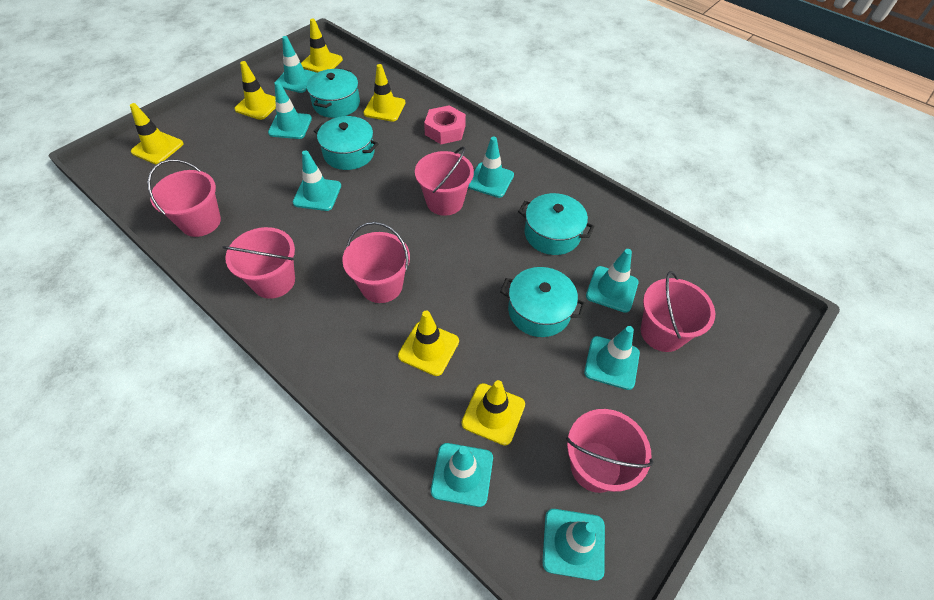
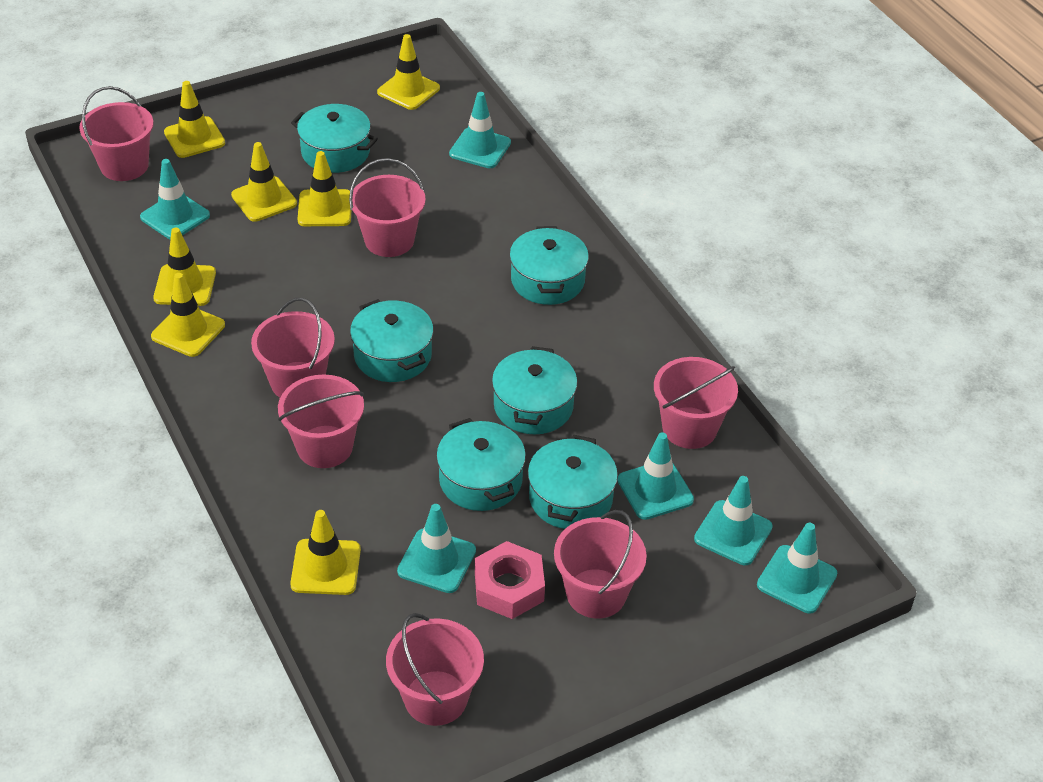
pink bucket: [147,159,221,237] [222,227,295,299] [342,222,410,303] [415,146,474,216] [566,409,654,493] [641,271,715,352] = 6 -> [79,86,154,181] [251,298,335,397] [278,375,364,468] [349,158,426,257] [386,613,484,726] [554,510,647,619] [654,357,738,449] = 7
turquoise pot: [307,68,360,118] [314,116,378,170] [500,267,586,337] [518,193,595,255] = 4 -> [291,104,378,173] [350,299,434,382] [436,418,526,511] [492,346,577,434] [509,226,589,305] [528,435,618,529] = 6
turquoise traffic cone: [268,81,312,139] [275,36,316,93] [293,150,341,211] [431,443,493,507] [468,137,514,198] [542,509,605,581] [584,326,640,390] [586,249,638,313] = 8 -> [140,159,210,239] [397,504,476,593] [449,92,511,168] [617,433,694,520] [694,476,773,565] [757,523,837,614] = 6
yellow traffic cone: [130,103,184,164] [234,61,276,120] [301,19,343,73] [363,64,405,122] [398,311,459,376] [462,380,525,446] = 6 -> [151,273,225,357] [153,228,216,306] [164,81,225,158] [231,142,297,222] [290,510,361,595] [298,151,351,226] [377,34,440,110] = 7

